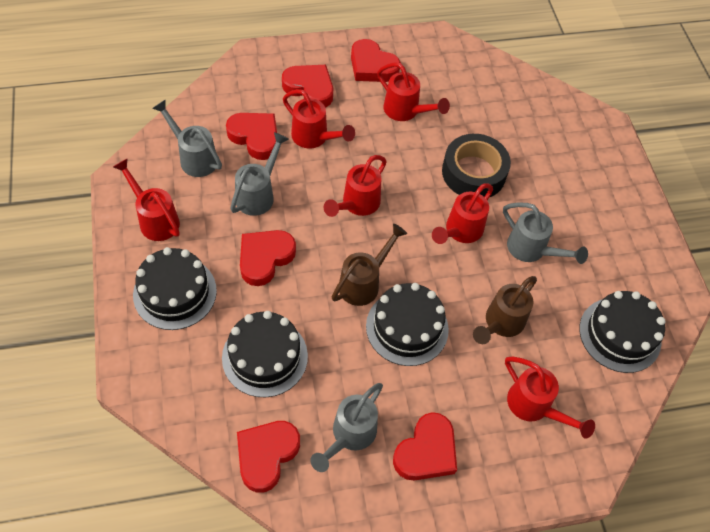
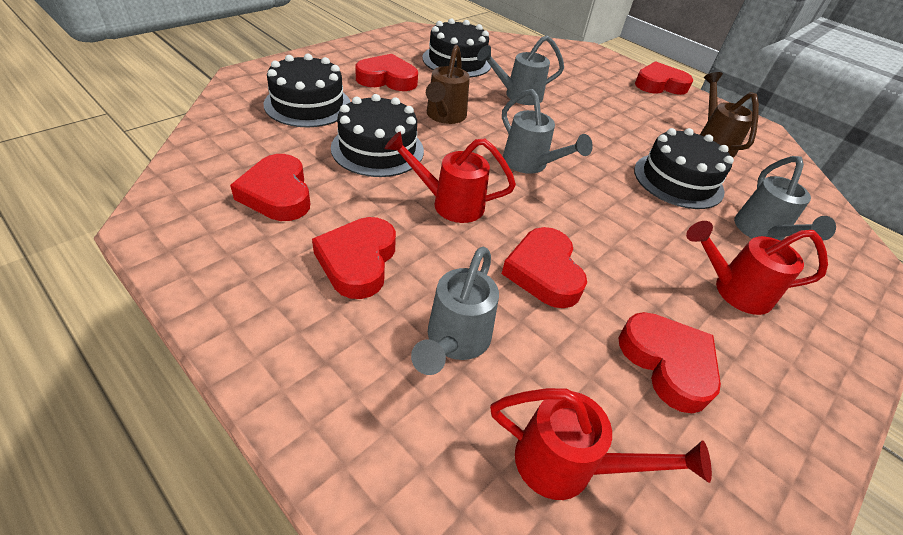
black tape: [442,134,511,197] = 1 -> none = 0
red watering can: [113,158,180,241] [283,89,355,148] [324,155,387,217] [377,62,450,121] [432,184,493,244] [505,357,595,439] = 6 -> [385,131,516,223] [490,388,712,500] [686,221,828,315] = 3

